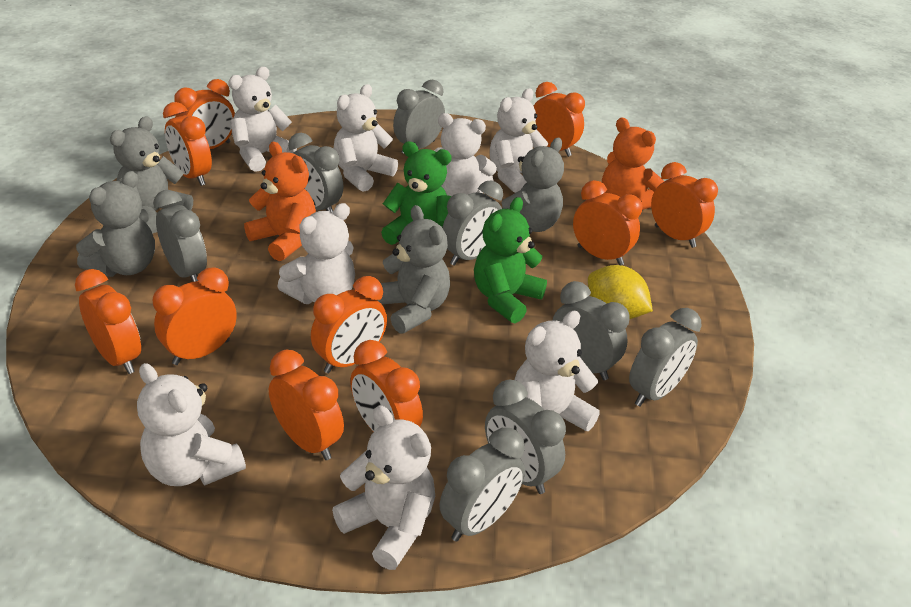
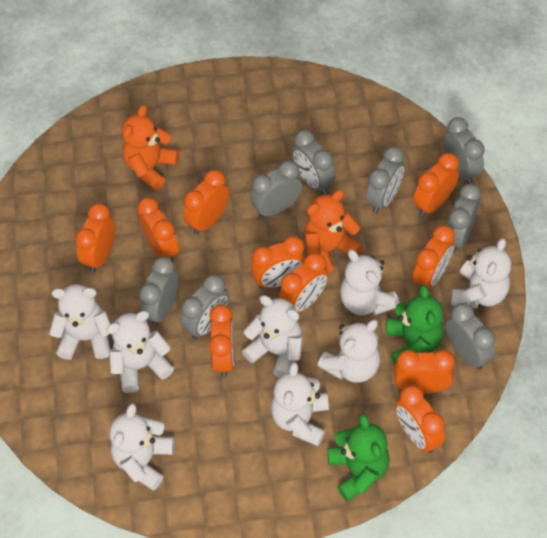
grey teddy bear: [76,171,155,277] [110,116,193,233] [378,205,450,334] [502,138,564,232] = 4 -> none = 0
yellow lemon: [588,265,653,319] = 1 -> none = 0

